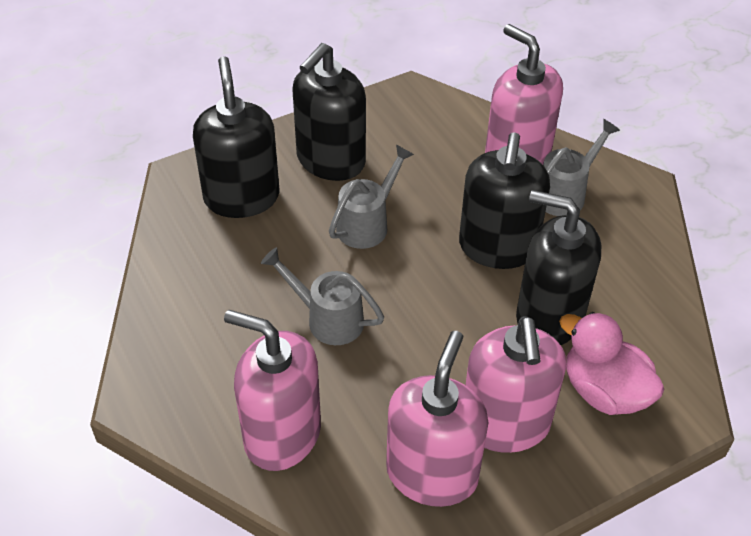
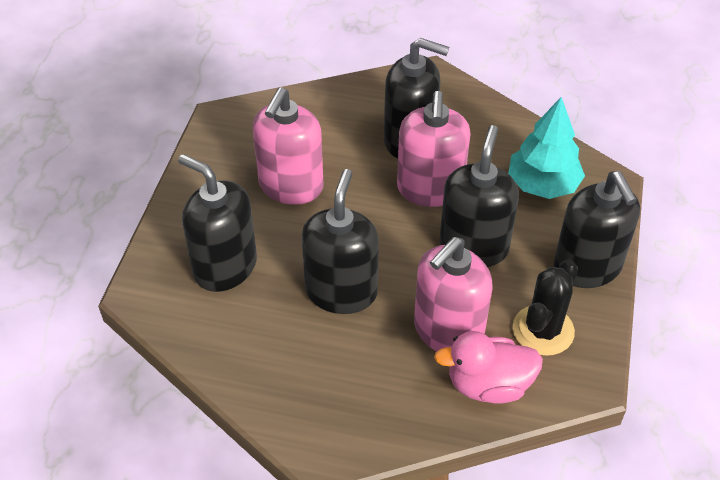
black cactus: none = 0 -> [513,259,578,356] = 1
black soap dispenser: [193,56,279,218] [293,43,366,181] [459,132,550,269] [516,190,601,345] = 4 -> [178,154,257,292] [302,169,379,314] [384,38,449,158] [439,125,519,267] [554,171,640,288] = 5
grey watering can: [261,247,384,345] [329,144,414,249] [543,119,620,216] = 3 -> none = 0
pink soap dispenser: [224,310,321,471] [386,331,488,507] [465,316,566,453] [485,24,563,165] = 4 -> [253,88,324,205] [397,91,471,207] [414,237,493,351] = 3
turquoise tree: none = 0 -> [508,97,585,199] = 1

